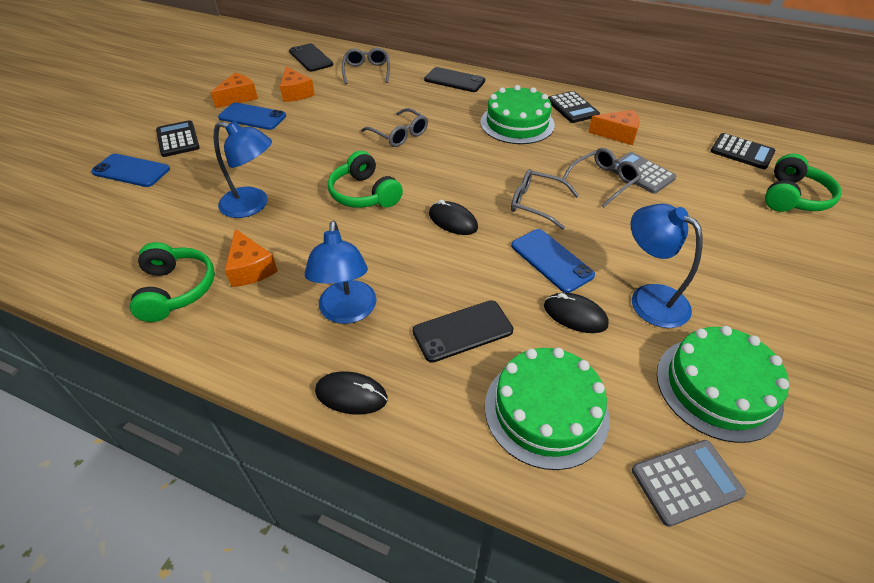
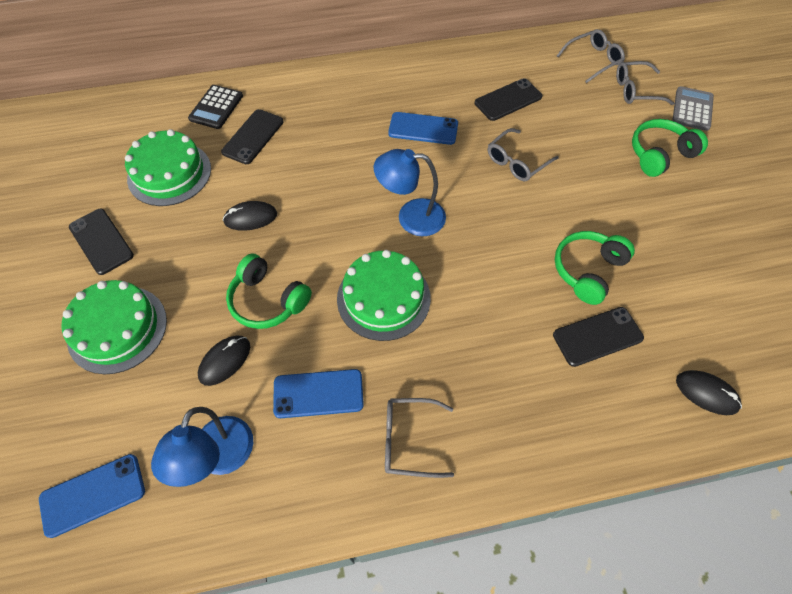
black calculator: [156,120,200,157] [548,91,600,123] [710,133,775,169] = 3 -> [188,85,243,129] = 1
black phone: [289,43,333,72] [412,300,513,363] [424,67,485,92] = 3 -> [69,209,134,275] [221,109,283,164] [475,78,543,121] [553,307,644,367] = 4
blue lamp: [213,121,272,218] [304,221,376,324] [631,204,703,328] = 3 -> [151,407,253,487] [374,149,446,236] = 2
grey calculator: [610,152,677,194] [632,440,746,527] = 2 -> [672,86,714,131] = 1
orange cheese: [210,73,258,108] [225,229,278,287] [280,66,315,102] [588,110,639,145] = 4 -> none = 0

